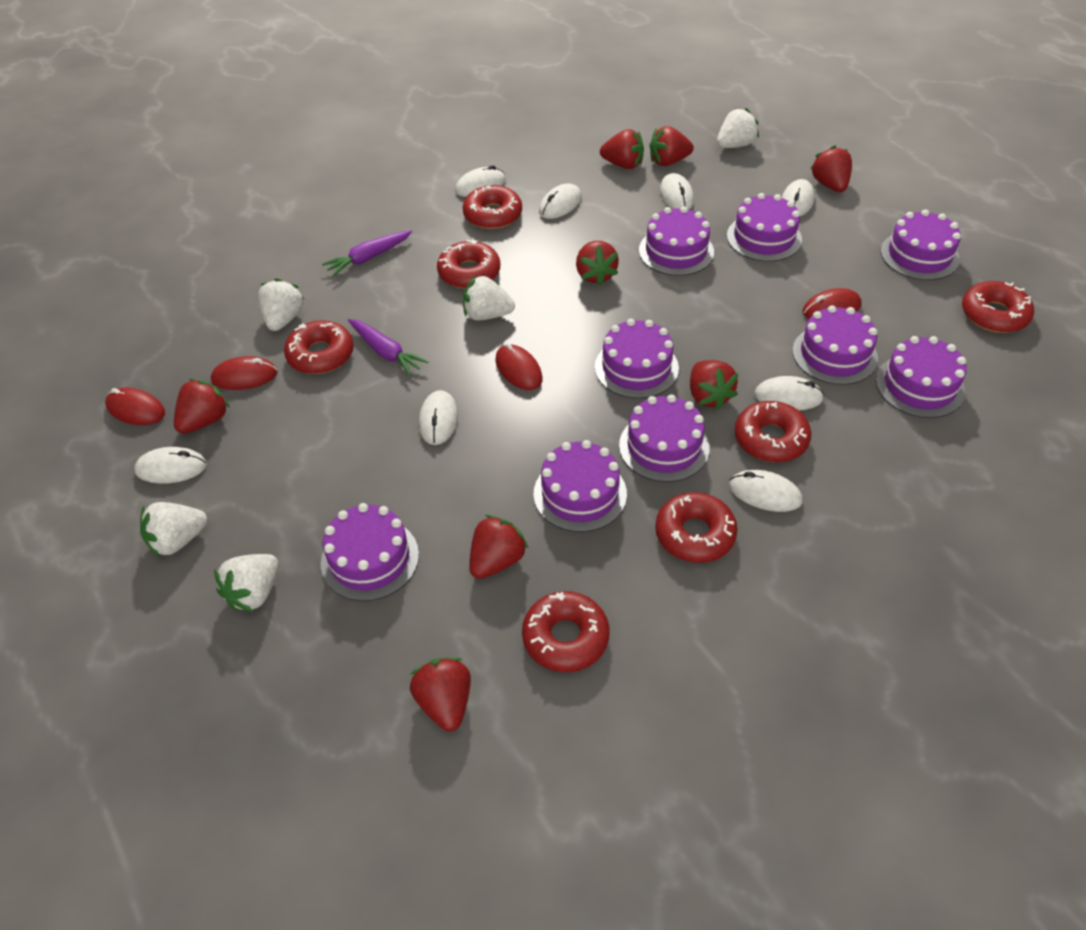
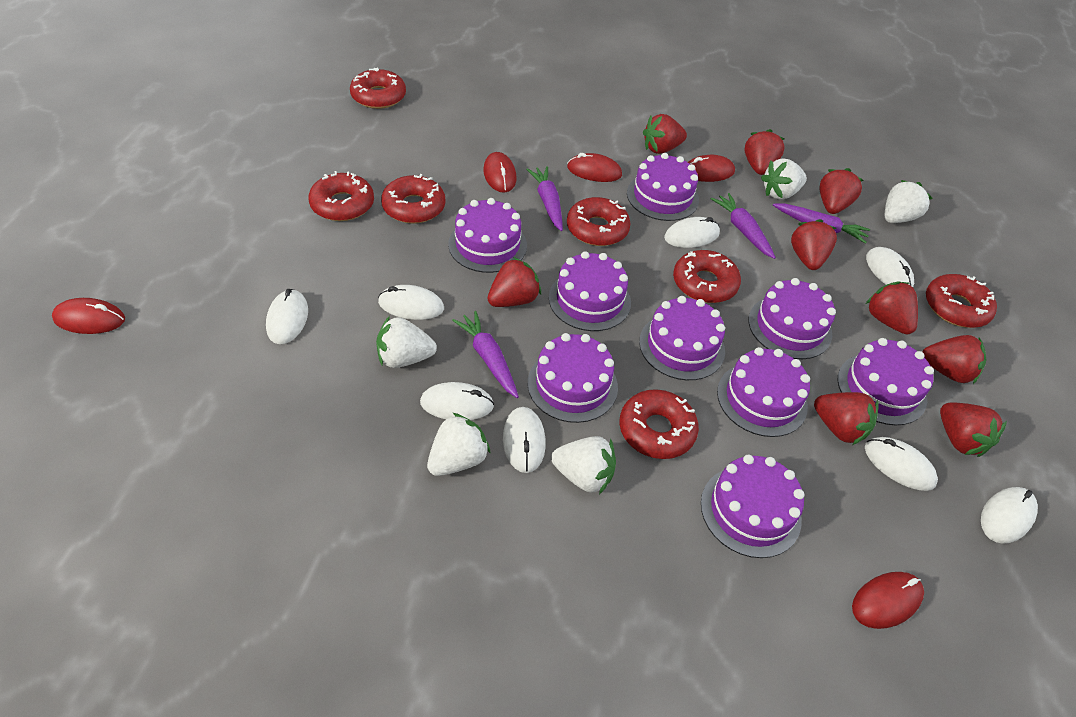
purple carrot: [322,230,412,276] [348,319,428,376] = 2 -> [452,311,519,398] [526,166,563,231] [711,193,776,259] [773,203,870,244] = 4
red mouse: [105,388,165,425] [211,356,278,390] [495,343,543,390] [802,288,862,319] = 4 -> [52,298,125,334] [483,152,517,193] [567,153,622,182] [688,155,735,182] [852,572,924,629] = 5
red strawberry: [174,379,230,434] [410,657,471,732] [469,515,528,579] [576,241,619,286] [600,129,644,169] [649,126,694,166] [690,360,738,410] [810,146,852,192] = 8 -> [487,257,541,307] [643,114,687,154] [744,129,785,175] [791,219,837,270] [814,392,879,445] [819,168,863,214] [866,281,918,334] [923,335,986,384] [940,403,1007,457] = 9

